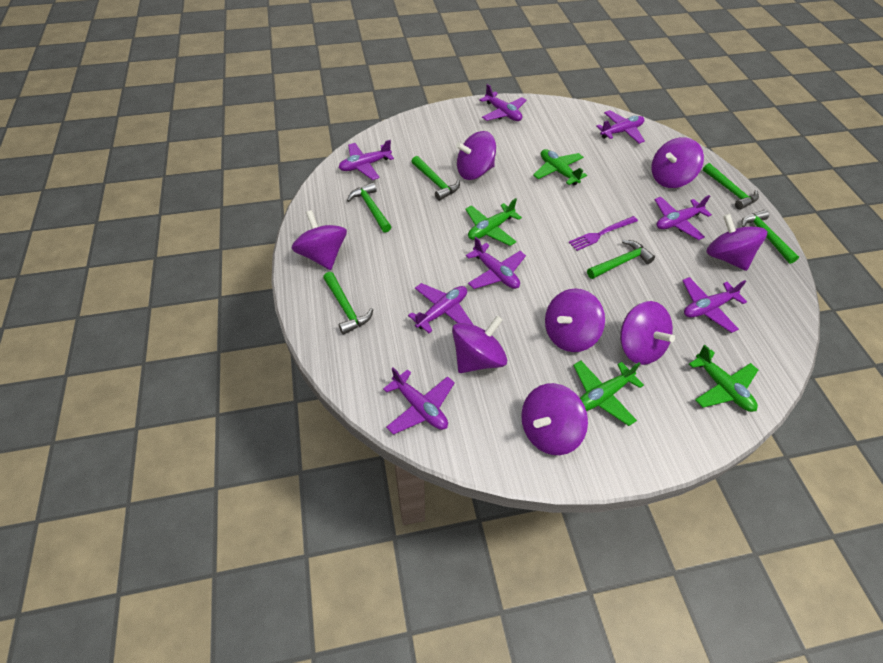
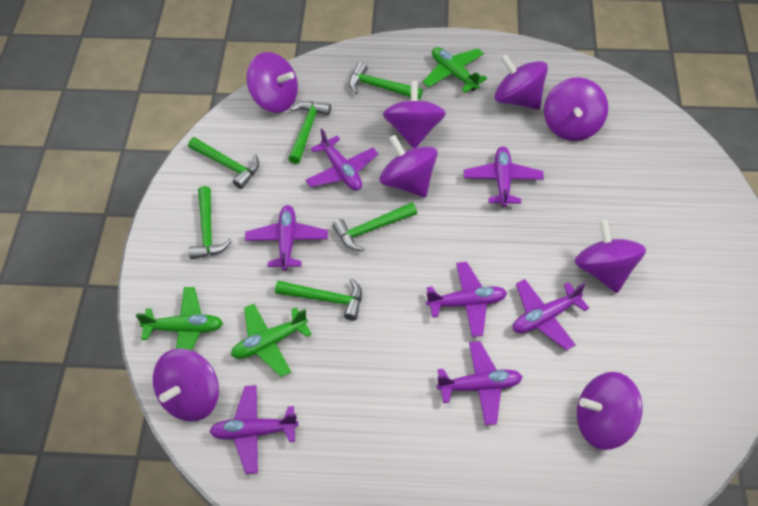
green plane: [465,198,522,246] [533,149,587,186] [573,361,644,426] [689,345,758,412] = 4 -> [136,287,223,351] [231,304,312,377] [423,47,487,93] = 3
purple fork: [569,216,638,251] = 1 -> none = 0
purple plane: [339,140,394,180] [383,367,455,435] [408,283,473,333] [466,237,526,289] [479,84,527,121] [596,110,645,144] [655,195,712,240] [682,277,747,333] = 8 -> [209,385,299,474] [245,205,328,271] [305,129,378,191] [426,262,507,337] [436,341,522,426] [464,146,544,207] [513,279,589,350] = 7

